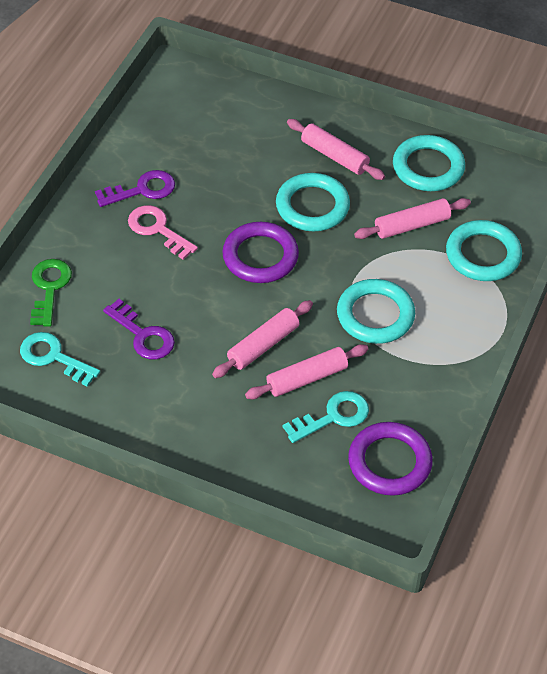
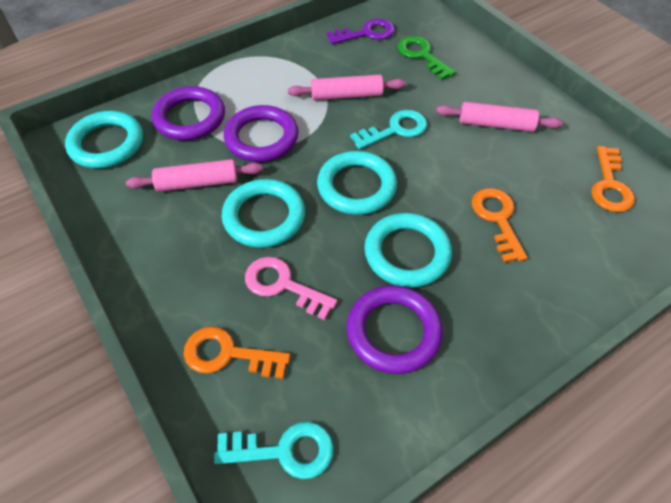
orange key: none = 0 -> [184,327,290,379] [472,188,528,263] [591,146,635,212] = 3
pink rolling pin: [212,300,313,378] [245,344,368,399] [287,119,385,180] [354,198,471,239] = 4 -> [126,159,263,192] [288,75,406,100] [436,102,563,132] = 3
purple key: [95,170,175,207] [103,299,175,359] = 2 -> [327,19,395,44] = 1
purple ring: [222,222,299,283] [348,422,433,496] = 2 -> [152,86,225,140] [224,105,299,162] [347,285,443,374] = 3

